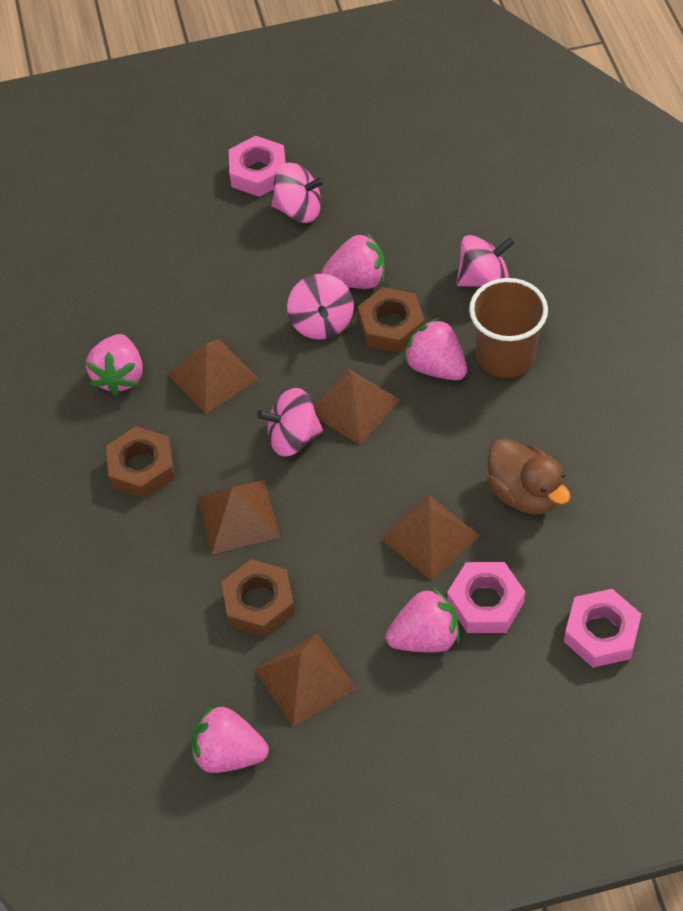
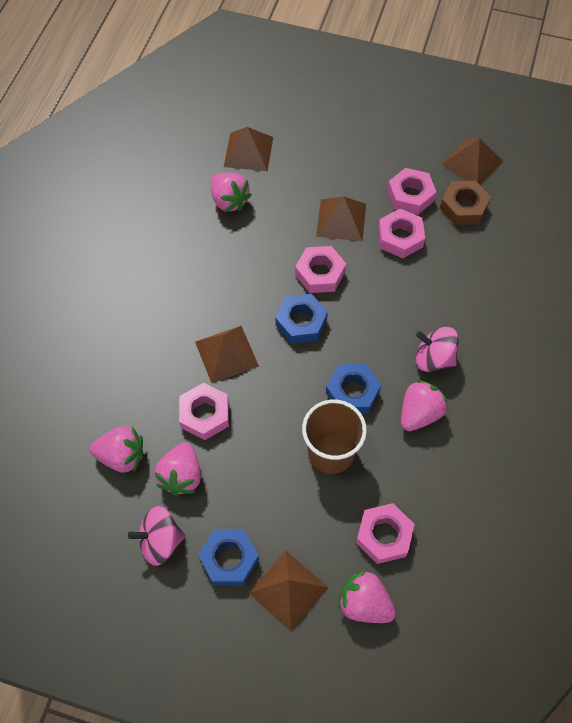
blue nut: none = 0 -> [198,529,259,586] [275,294,328,344] [326,364,381,414] = 3
brown duck: [487,438,570,515] = 1 -> none = 0
brown nut: [106,426,175,498] [221,559,295,637] [358,287,425,353] = 3 -> [440,181,491,225] = 1
pink nut: [229,136,286,197] [447,562,525,633] [564,589,642,668] = 3 -> [179,383,229,440] [295,246,346,293] [356,503,415,564] [378,209,425,258] [387,168,436,215] = 5
pink spinning top: [257,388,323,457] [271,162,325,223] [287,274,354,340] [456,235,515,287] = 4 -> [128,506,185,566] [416,327,459,372] = 2

